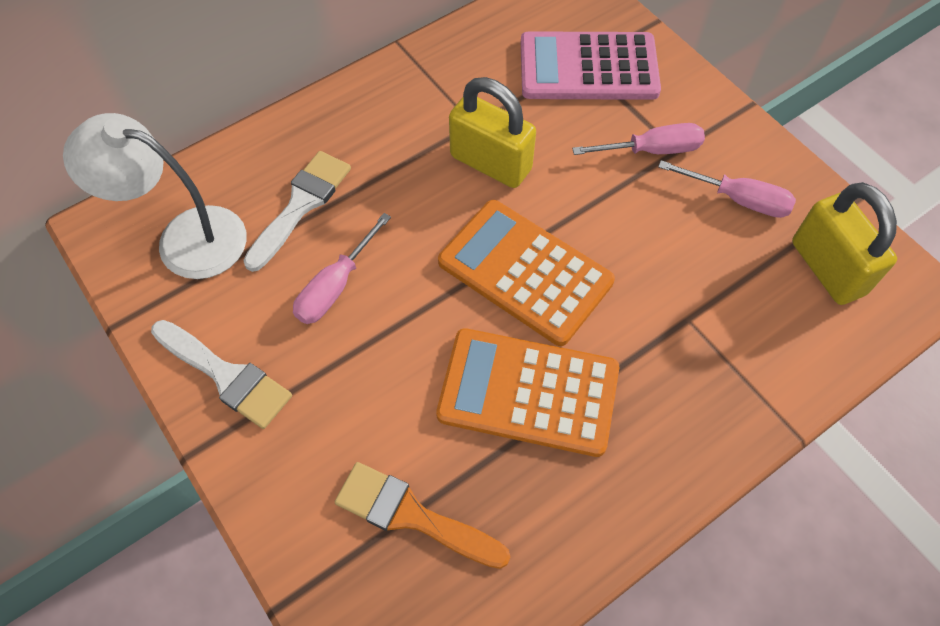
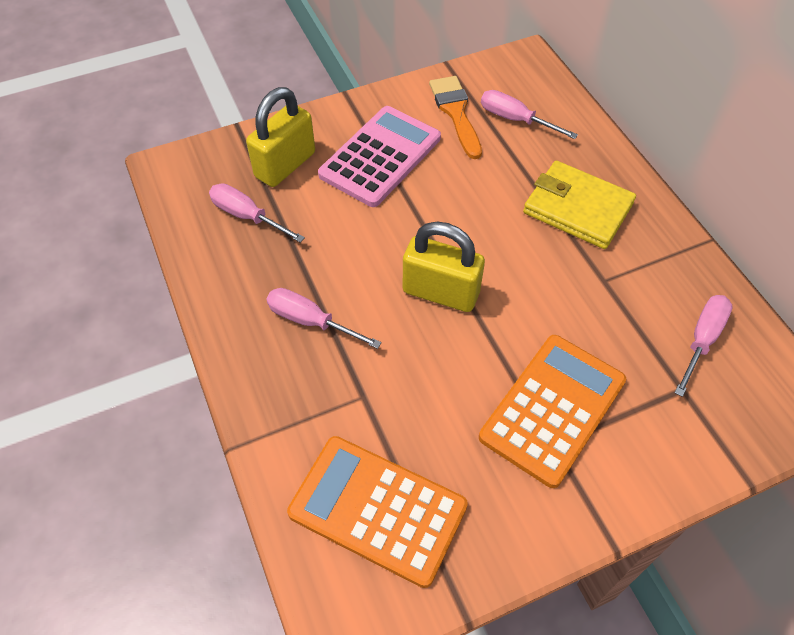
pink screwdriver: [293,213,391,324] [572,123,705,155] [658,160,796,218] = 3 -> [209,183,305,243] [266,288,382,349] [481,90,578,139] [674,295,733,397] = 4
white brush: [151,320,292,429] [243,151,351,272] = 2 -> none = 0
white lamp: [63,113,247,279] = 1 -> none = 0
yellow wallet: none = 0 -> [523,160,636,249] = 1

